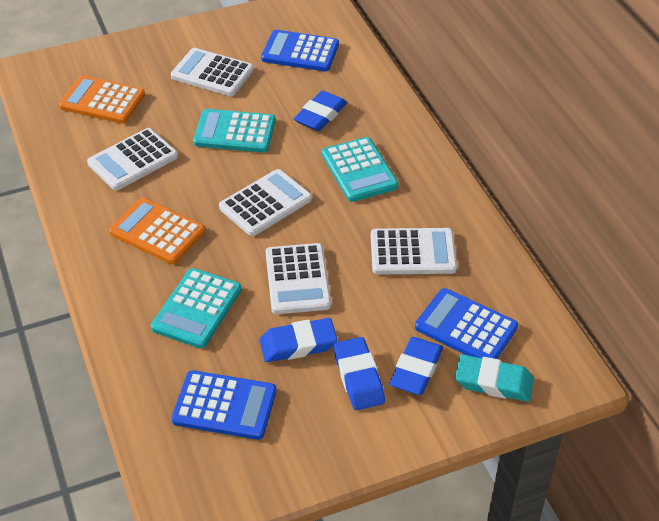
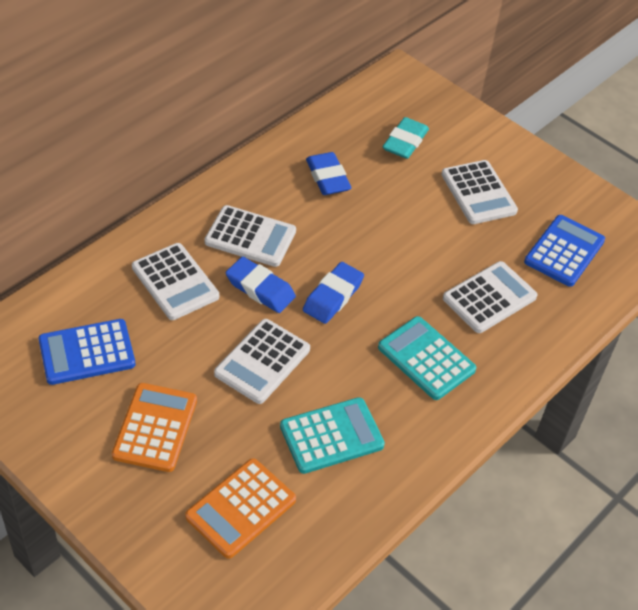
blue calculator: [172,370,277,440] [261,30,339,72] [415,288,518,359] = 3 -> [39,319,135,385] [524,215,605,287] = 2
blue eraser: [260,318,337,362] [294,91,347,131] [334,337,385,410] [389,337,443,395] = 4 -> [226,257,296,313] [303,262,364,324] [306,152,351,195] = 3
turquoise calculator: [151,268,241,349] [193,109,276,153] [322,137,398,202] = 3 -> [280,397,385,474] [378,316,476,400] = 2

